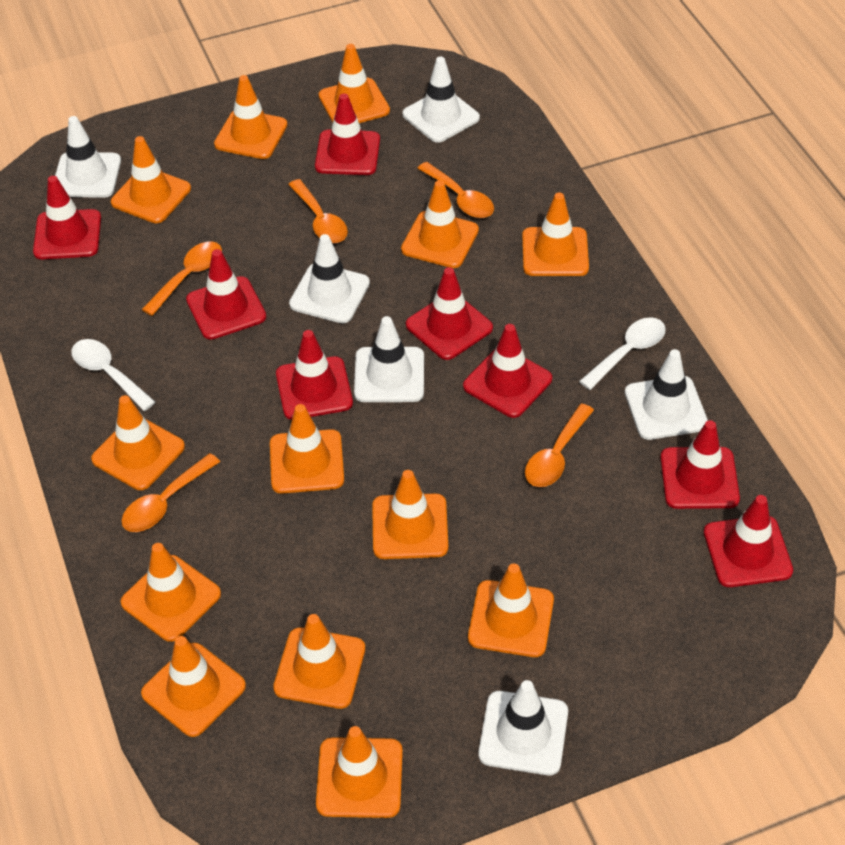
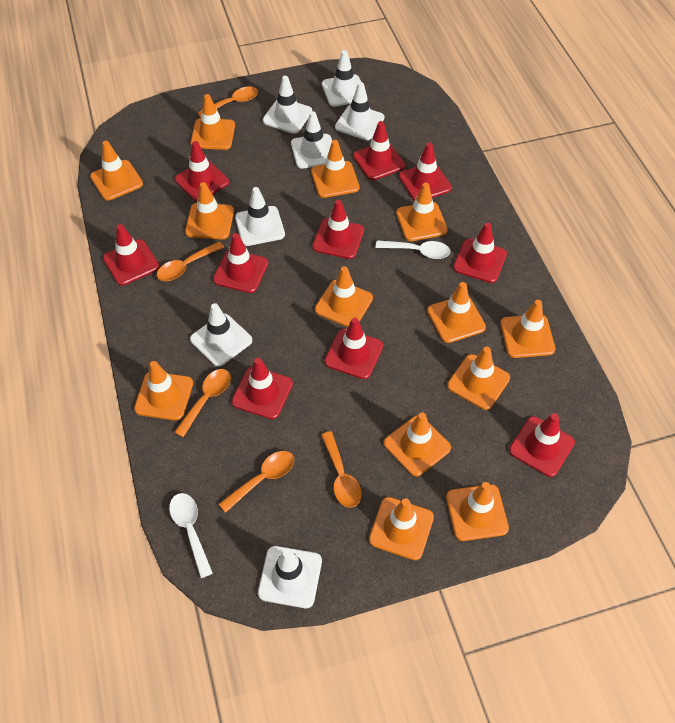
red traffic cone: [33,176,101,259] [186,249,266,340] [276,330,353,420] [315,93,380,175] [406,267,493,360] [463,324,552,418] [660,420,740,509] [704,495,793,587] = 8 -> [103,224,159,286] [175,141,229,201] [213,233,268,293] [232,358,293,419] [312,200,364,259] [324,318,383,379] [353,121,405,180] [399,143,452,201] [453,222,507,283] [509,413,575,477] = 10
white traffic cone: [55,116,121,198] [289,234,370,323] [354,316,424,402] [403,57,480,143] [479,680,568,775] [625,349,708,440] = 6 -> [190,303,252,367] [235,187,285,246] [258,546,322,608] [263,76,312,134] [291,111,332,169] [322,50,361,107] [335,82,385,140] = 7

